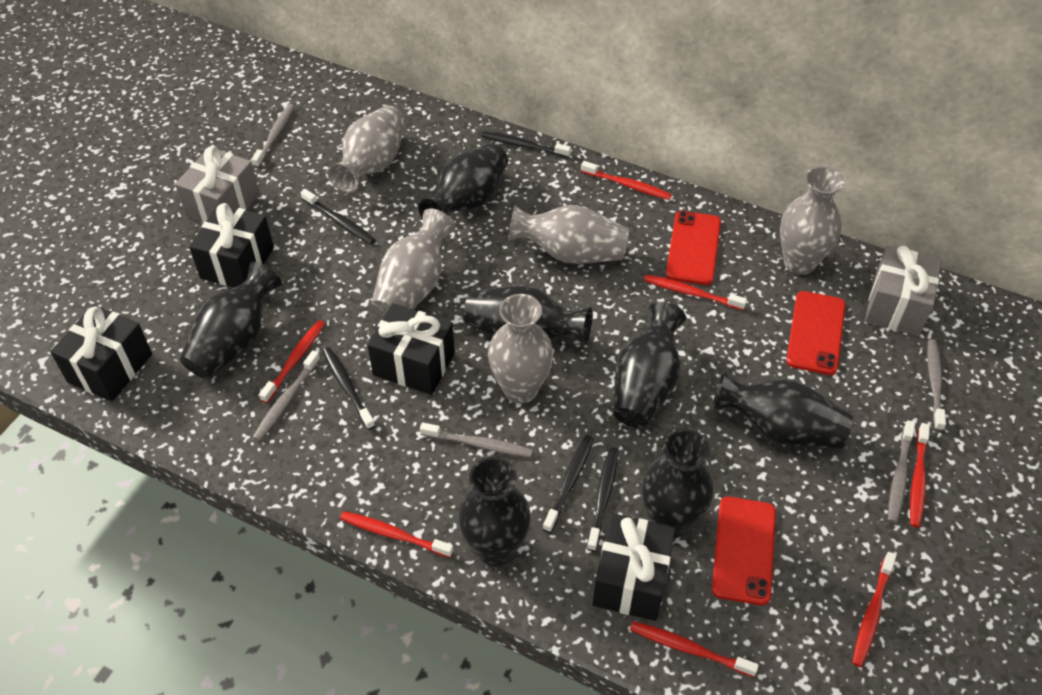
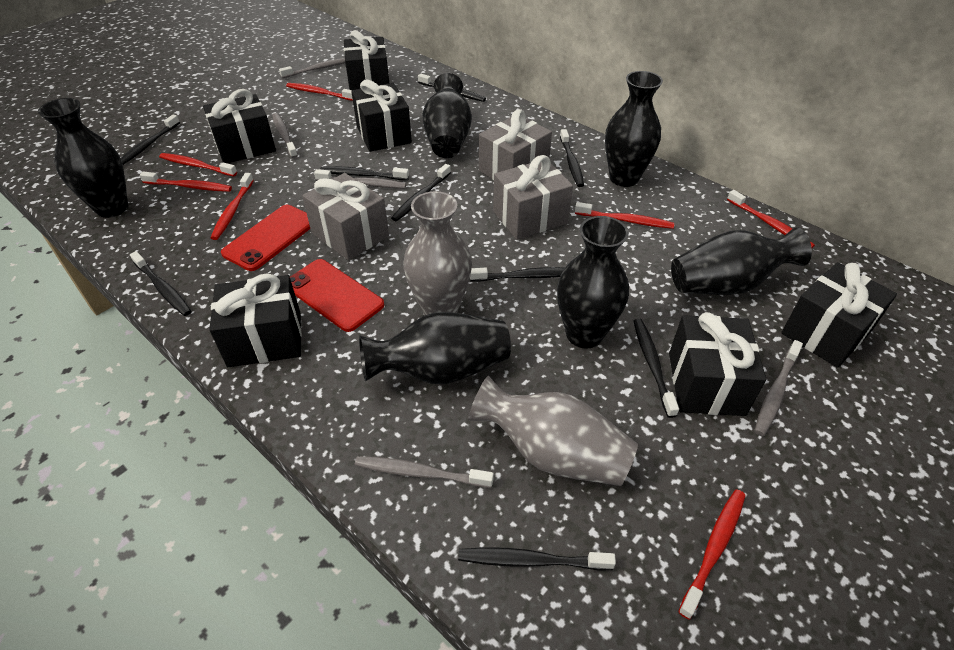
black gift: [50,305,152,402] [189,203,274,287] [367,303,455,395] [593,513,676,621] = 4 -> [203,89,276,163] [209,273,302,367] [344,30,389,90] [351,80,412,152] [669,312,766,416] [781,262,897,368] = 6
black toothbrush: [301,189,376,244] [322,347,375,430] [481,131,571,158] [543,435,594,533] [587,447,618,552] = 5 -> [121,115,180,165] [130,251,192,316] [320,166,409,180] [391,164,451,221] [418,74,486,102] [458,547,616,571] [470,267,564,282] [560,129,584,187] [634,319,679,418] = 9
black vase: [180,262,282,379] [418,143,508,219] [458,457,531,566] [464,285,593,345] [614,302,686,428] [642,429,713,538] [712,371,853,449] = 7 -> [38,98,128,218] [359,312,511,384] [422,73,472,158] [557,216,629,349] [605,71,663,187] [671,228,812,295] = 6
grey gift: [175,146,260,223] [865,246,942,336] = 2 -> [302,173,389,261] [479,109,552,180] [493,155,573,240] = 3
grey vase: [327,106,406,193] [371,209,456,318] [488,294,553,404] [508,205,629,264] [780,166,844,275] = 5 -> [403,191,472,315] [468,376,638,486] = 2
red phone: [666,211,721,285] [712,496,776,605] [786,291,846,375] = 3 -> [221,205,310,271] [290,259,384,332] = 2

